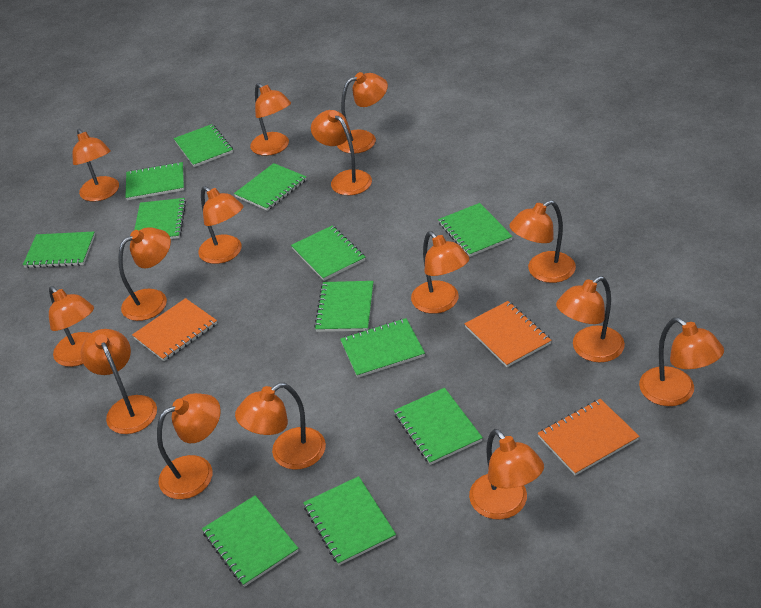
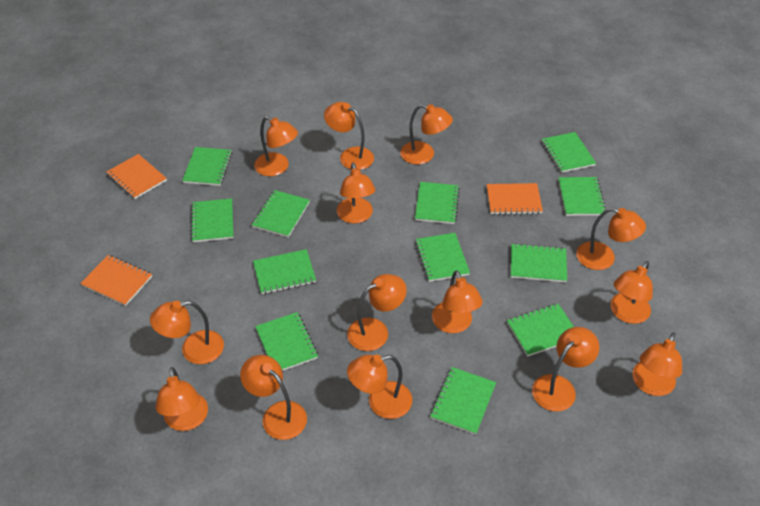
orange lamp: [49,286,94,367] [72,129,119,202] [81,329,157,434] [118,228,171,321] [157,393,221,499] [198,186,243,264] [235,383,326,470] [250,83,291,156] [311,110,372,195] [337,72,388,154] [411,231,469,314] [469,429,544,520] [509,200,576,283] [556,276,625,362] [639,317,724,406] = 15 -> [150,301,224,364] [155,367,208,431] [240,355,307,440] [254,116,298,176] [324,102,374,170] [337,163,375,224] [347,274,407,351] [347,355,412,419] [400,104,453,164] [432,270,483,333] [532,327,600,412] [576,208,646,270] [610,261,653,324] [632,332,682,396] = 14

